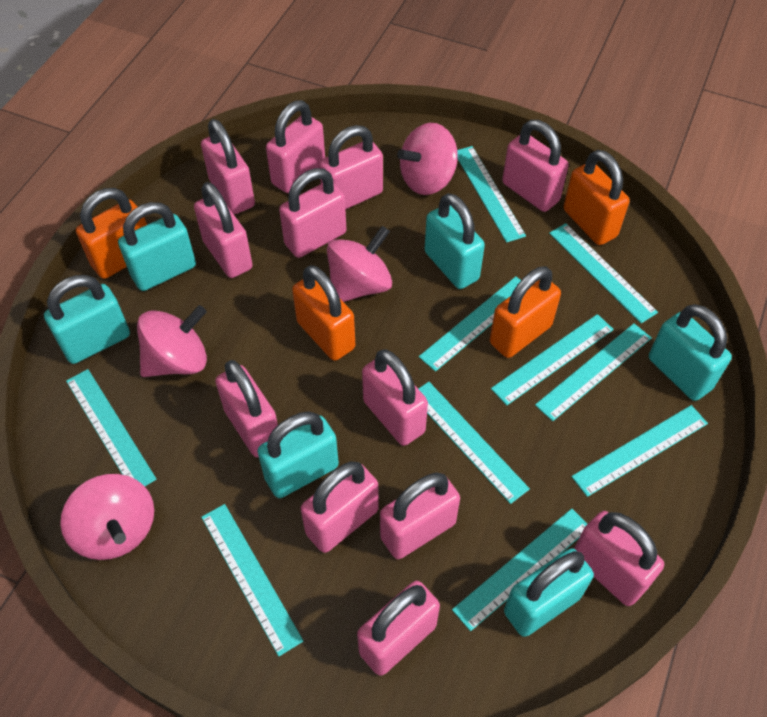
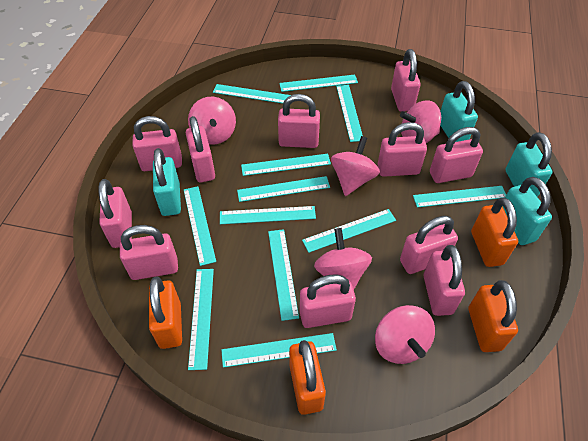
pink padlock: [194,182,253,278] [201,119,255,214] [215,360,278,458] [266,100,325,193] [279,168,346,258] [301,461,379,553] [319,125,383,210] [357,580,440,676] [362,349,428,446] [380,472,460,559] [502,120,569,212] [574,511,664,606] = 12 -> [99,179,132,248] [120,225,178,280] [132,116,182,171] [186,116,215,183] [278,94,320,148] [300,274,356,328] [377,122,427,177] [391,49,420,112] [400,216,458,274] [424,245,465,316] [430,127,483,183] = 11
pink spinning top: [60,474,154,560] [137,305,207,377] [327,226,392,302] [397,123,458,195] = 4 -> [188,97,236,145] [314,228,372,290] [331,136,380,196] [375,305,435,364] [400,100,441,143] = 5
turquoise padlock: [44,275,130,364] [118,202,196,291] [258,411,339,498] [425,193,485,289] [504,548,594,637] [649,304,732,401] = 6 -> [153,148,181,216] [440,81,478,142] [502,177,552,245] [505,132,553,197] = 4
turquoise ruler: [66,369,157,486] [201,504,303,656] [418,382,530,504] [419,276,521,372] [452,509,587,631] [457,146,526,243] [491,314,614,405] [535,324,652,421] [549,223,658,323] [571,405,708,497] = 10 -> [184,186,216,266] [188,269,214,370] [213,84,291,103] [220,206,316,224] [221,333,337,368] [237,176,330,202] [241,154,331,176] [268,229,299,321] [279,75,358,92] [302,209,396,253] [336,85,363,142] [413,186,506,208] = 12

